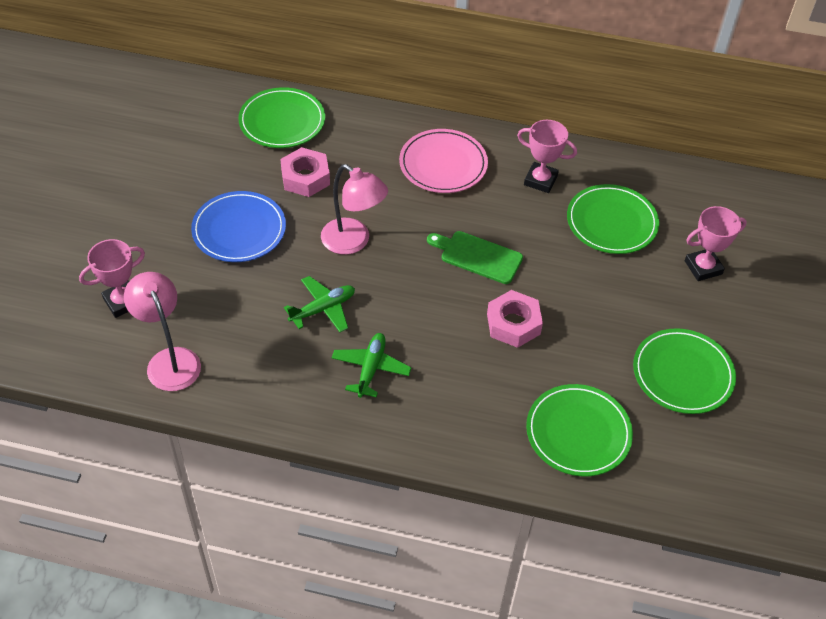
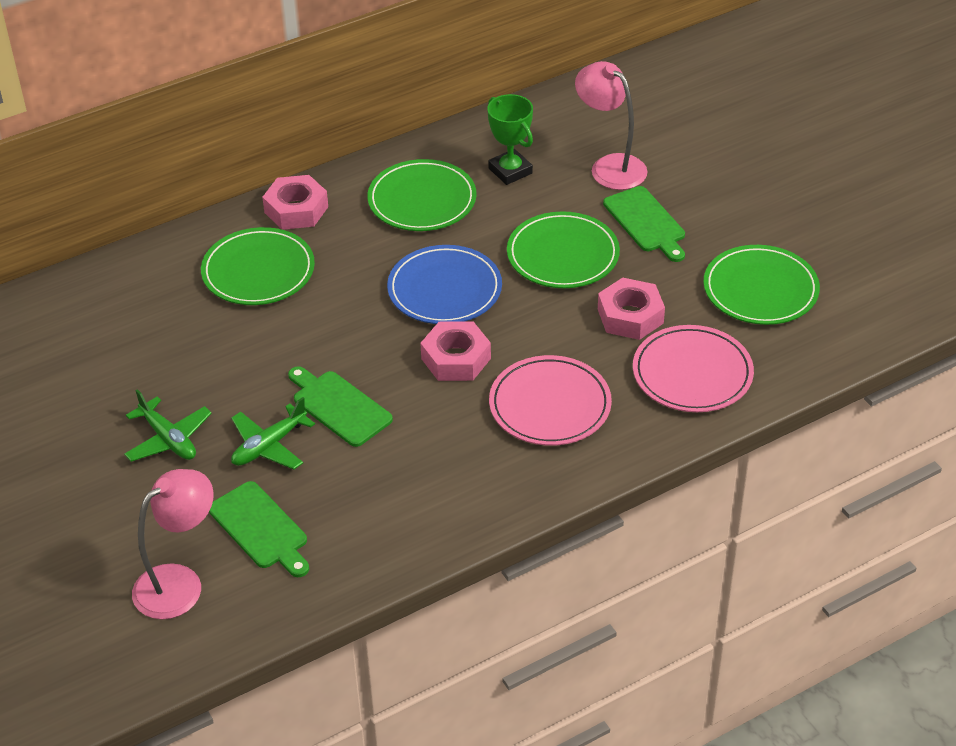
green cutting board: [427,231,523,284] = 1 -> [209,481,309,577] [288,366,393,447] [603,186,685,262] = 3
green trophy: none = 0 -> [487,94,533,185] = 1
pink nut: [280,147,330,197] [487,290,543,348] = 2 -> [262,175,328,230] [420,321,491,381] [598,277,665,340] = 3
pink plate: [399,129,488,193] = 1 -> [489,355,612,446] [633,325,754,412] = 2
pink trophy: [79,239,145,318] [517,120,577,193] [685,206,747,281] = 3 -> none = 0

